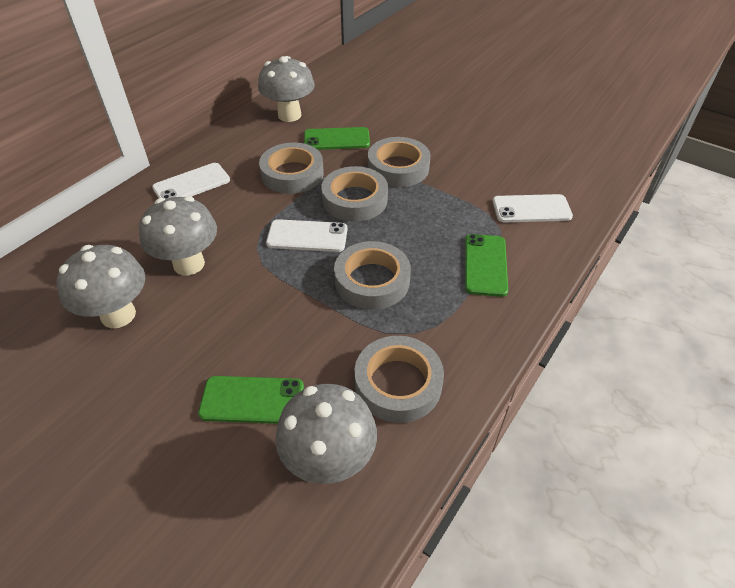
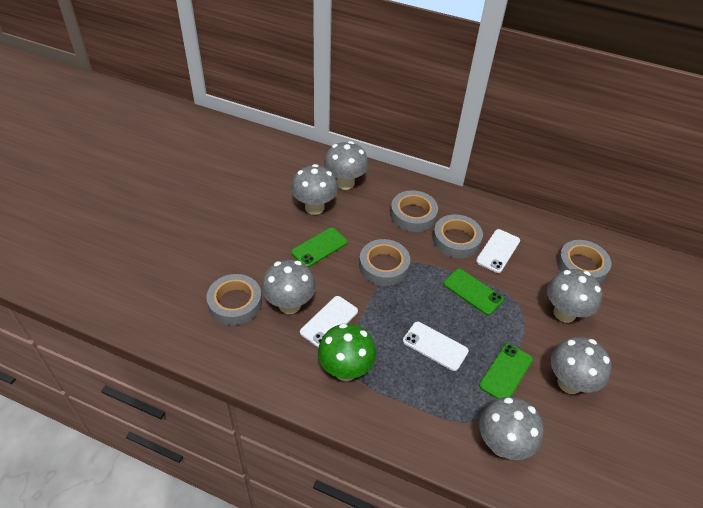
green mushroom: none = 0 -> [318,323,376,381] = 1
grey mushroom: [56,245,145,328] [139,196,217,275] [258,56,315,122] [275,384,377,484] = 4 -> [262,260,316,314] [291,164,338,215] [324,141,369,190] [479,397,544,460] [547,269,602,323] [551,337,611,394] = 6

